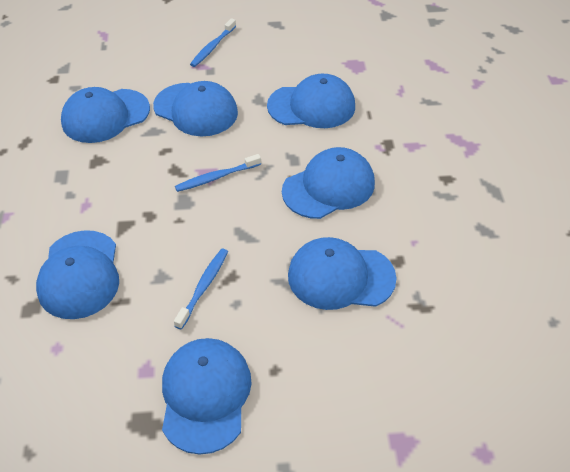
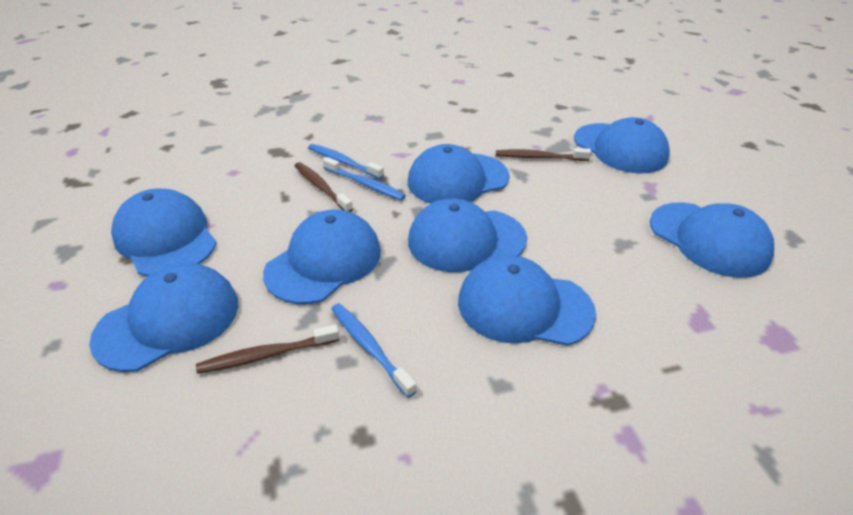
blue cap: [36,230,119,319] [61,87,150,143] [153,81,238,136] [162,338,252,455] [267,74,355,128] [282,147,375,219] [288,237,397,310] = 7 -> [89,263,238,372] [111,189,217,276] [263,210,381,304] [408,144,509,204] [408,199,527,272] [458,255,596,346] [574,117,670,174] [650,203,774,278] = 8
brown toothbrush: none = 0 -> [196,324,340,374] [294,162,353,212] [496,148,591,161] = 3

